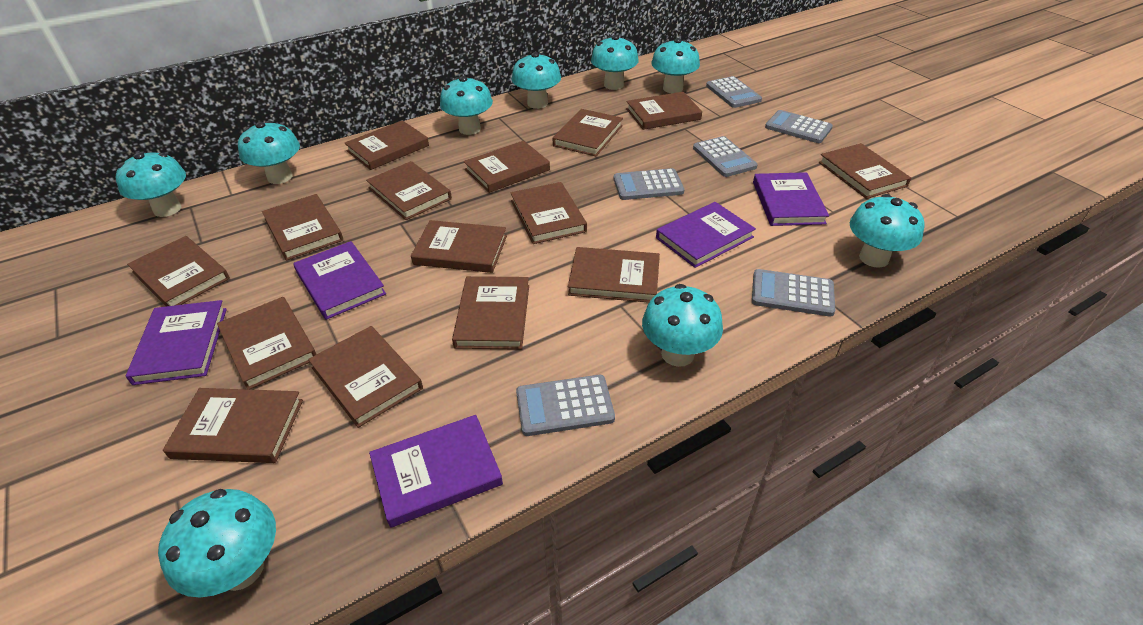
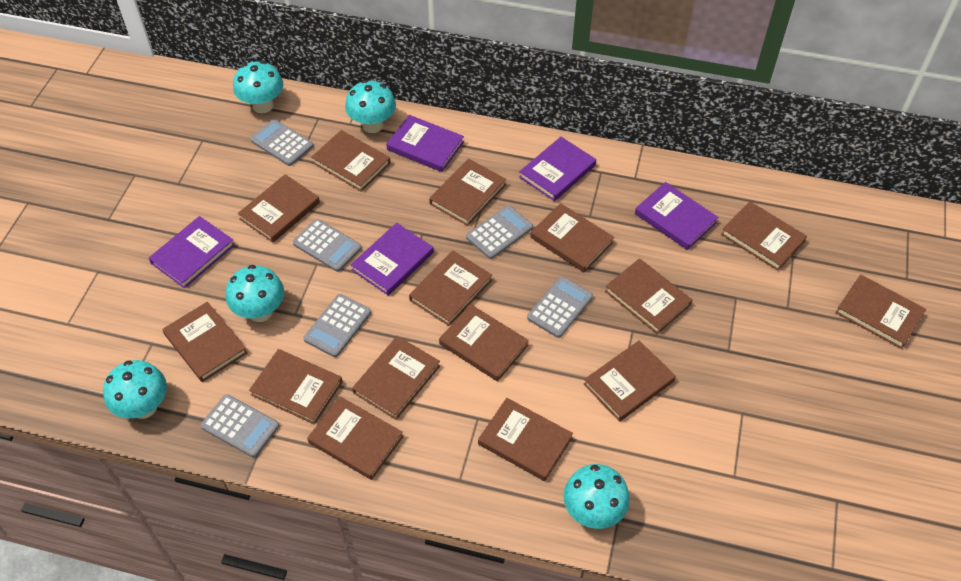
turquoise mushroom: [116,151,186,217] [158,489,276,597] [238,121,300,184] [440,76,493,135] [512,52,561,109] [591,35,639,90] [642,284,723,367] [651,38,700,93] [850,194,925,268] = 9 -> [103,360,167,419] [226,265,284,322] [233,61,283,113] [345,80,396,133] [563,464,630,529] = 5

